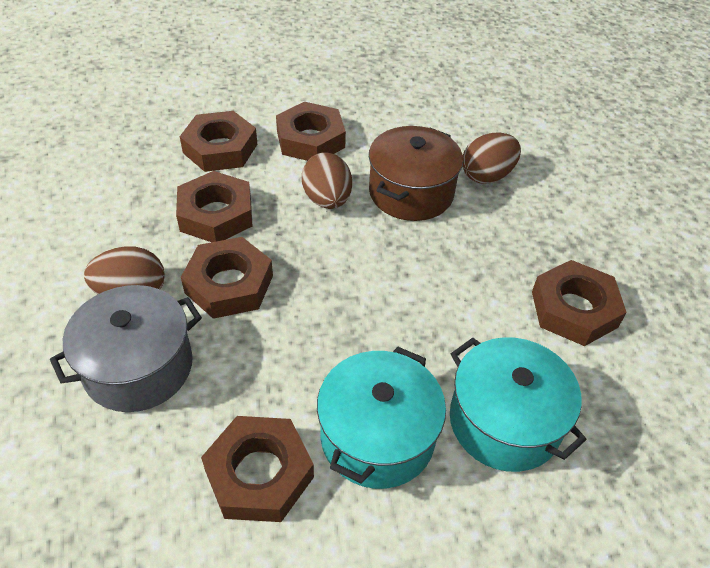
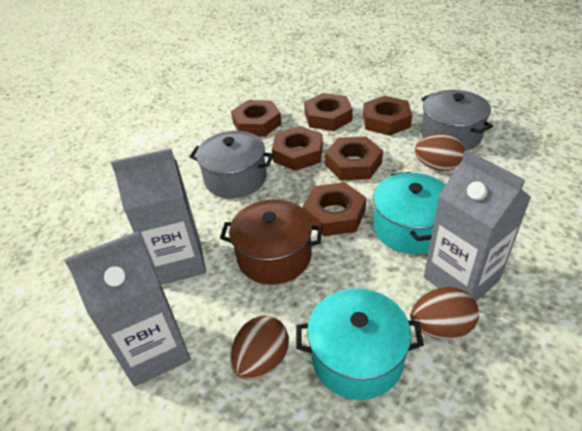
grey carton: none = 0 -> [64,231,191,387] [111,148,206,285] [424,150,532,301] = 3
grey pot: [50,285,202,412] = 1 -> [190,131,274,198] [421,90,493,151] = 2

